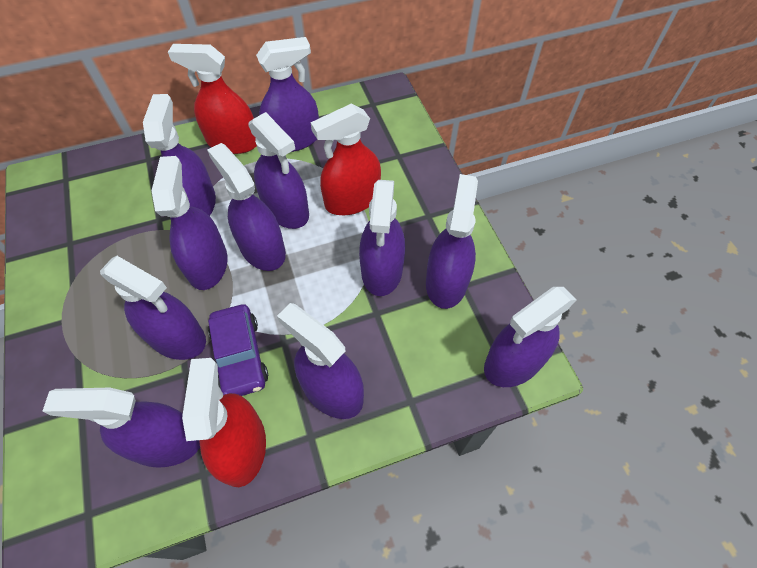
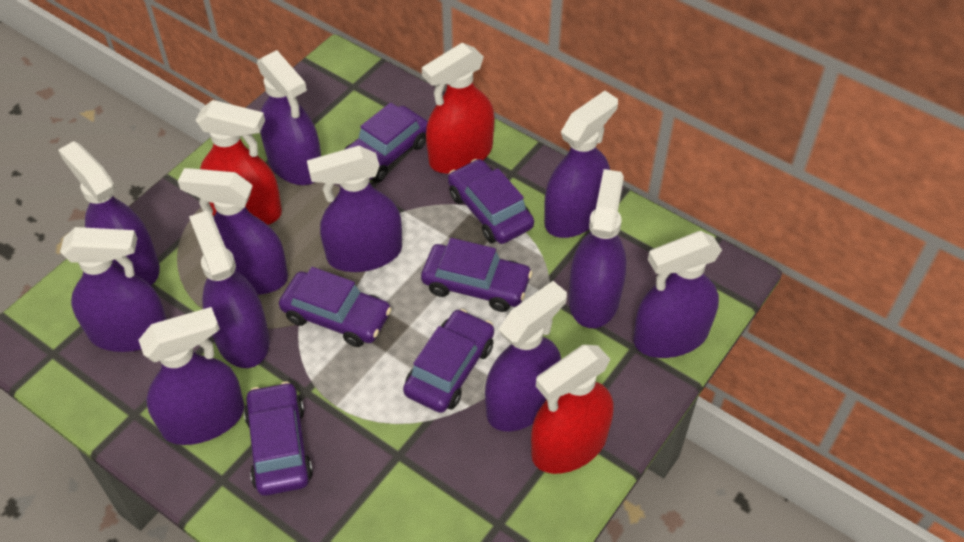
purple car: [208,304,268,396] = 1 -> [244,382,313,496] [279,267,392,347] [344,103,428,183] [403,309,494,413] [421,238,533,312] [448,159,534,244] = 6

